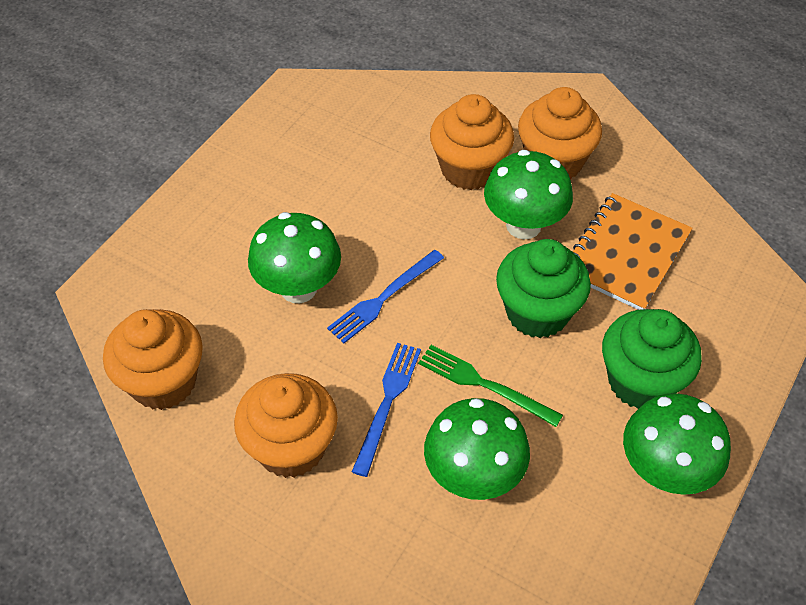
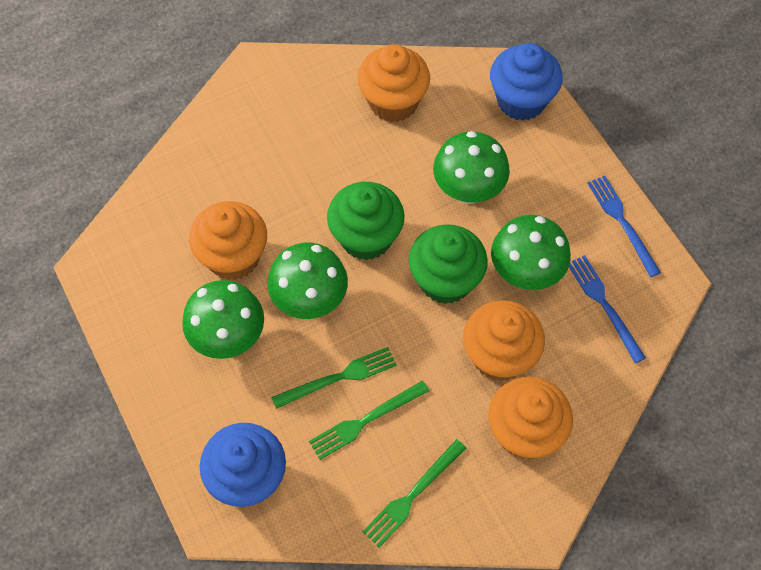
blue cupcake: none = 0 -> [200,423,286,507] [490,43,563,121] = 2
green fork: [418,345,563,427] = 1 -> [271,347,397,409] [309,381,429,460] [363,439,466,547] = 3
orange notebook: [573,193,693,310] = 1 -> none = 0

